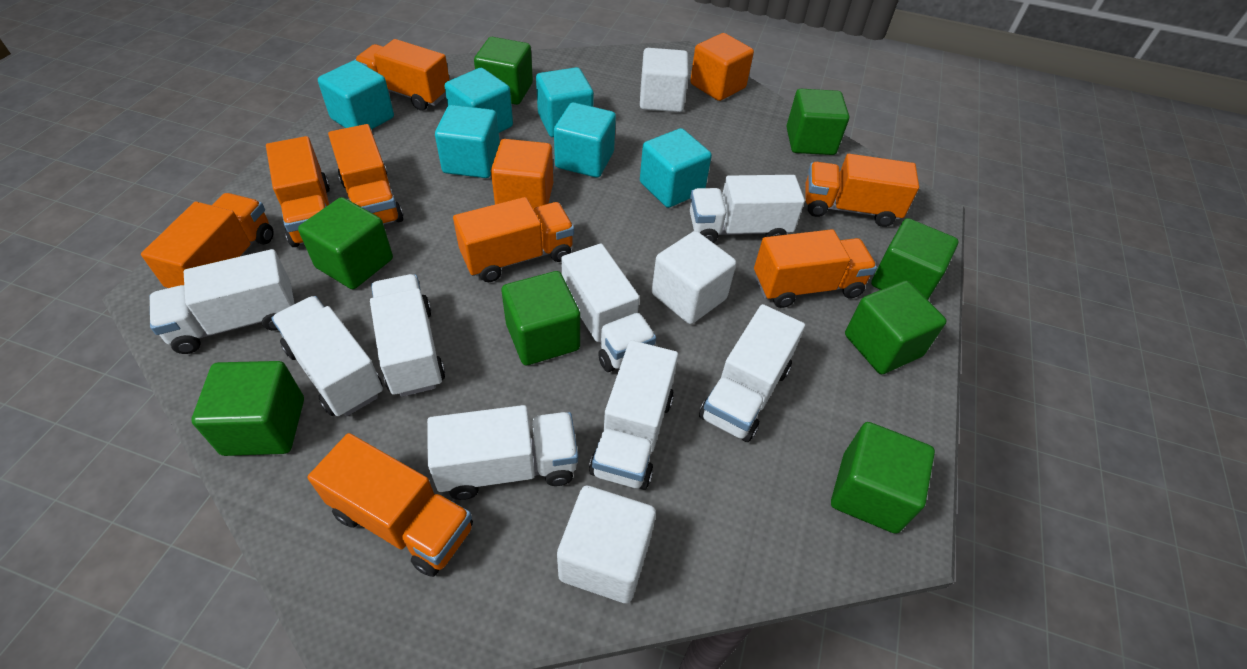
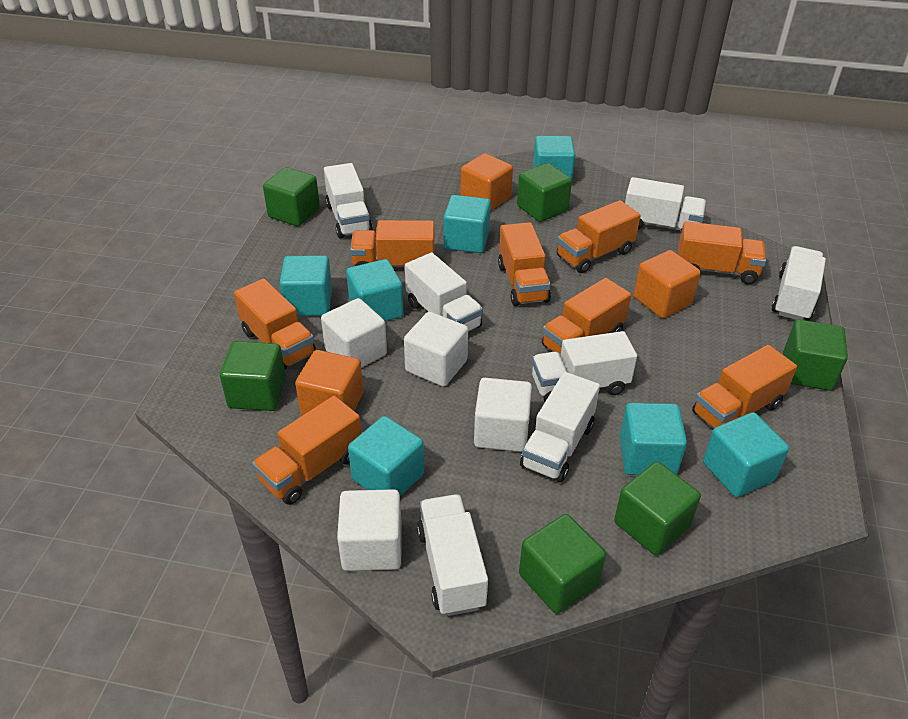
green cube: [192,361,304,456] [298,197,393,289] [474,37,533,105] [502,271,580,365] [787,89,849,155] [831,422,935,534] [845,281,946,374] [871,218,958,300] = 8 -> [220,341,286,411] [263,167,320,226] [517,163,572,222] [519,514,606,614] [614,462,701,555] [783,320,848,391] = 6
orange cube: [491,139,553,208] [690,33,754,101] = 2 -> [295,350,363,416] [460,153,513,211] [634,250,701,318] = 3
turquoise cube: [318,60,394,130] [435,105,500,178] [445,68,513,133] [536,67,594,137] [554,102,616,178] [640,128,712,208] = 6 -> [279,255,332,316] [346,259,404,321] [348,416,424,496] [443,195,491,253] [533,136,575,180] [619,403,687,475] [703,412,789,497] = 7
white cube: [557,486,656,603] [640,48,689,112] [652,231,736,324] = 3 -> [321,298,387,368] [337,489,402,571] [404,312,468,387] [474,378,532,452] = 4
white truck: [150,249,295,354] [271,296,383,416] [370,274,445,397] [427,405,578,500] [561,243,656,372] [589,340,678,490] [690,175,805,243] [699,304,805,442] = 8 -> [324,163,373,238] [405,252,483,332] [417,494,488,616] [520,372,600,482] [532,331,637,402] [625,177,706,232] [772,246,826,320] = 7

